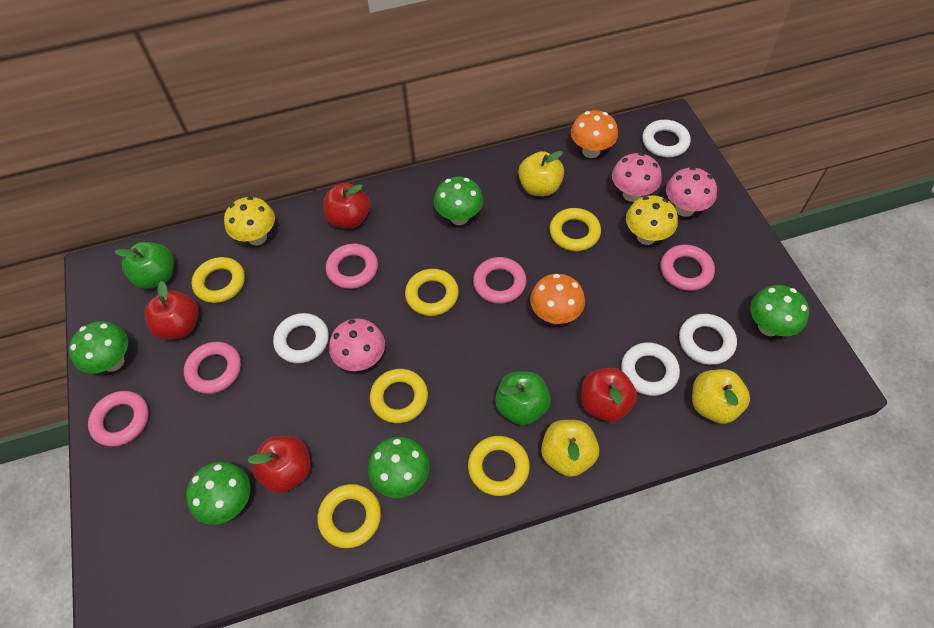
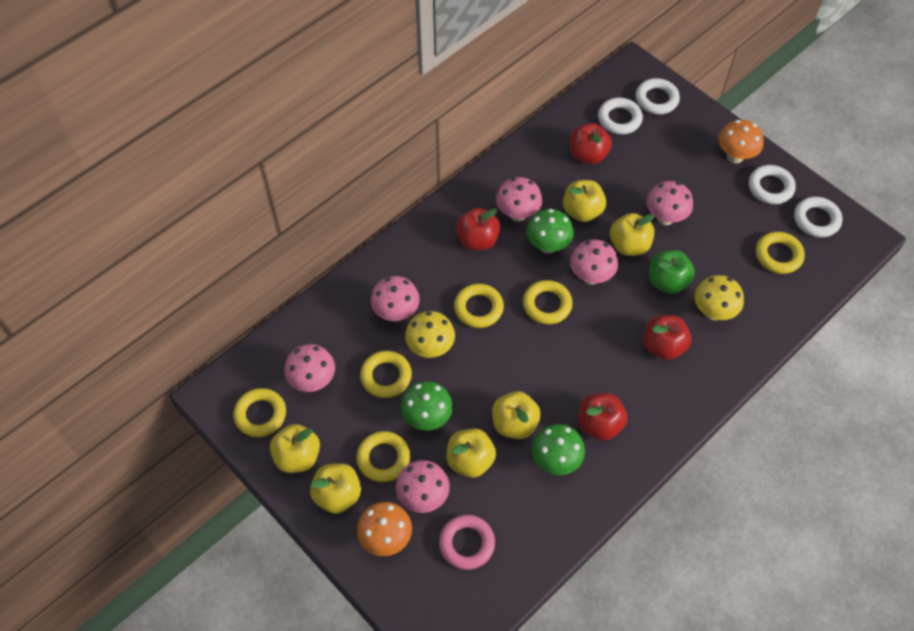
green apple: [115,242,174,289] [495,371,551,425] = 2 -> [649,250,695,294] = 1
green mushroom: [69,321,128,373] [186,462,250,525] [368,437,430,498] [434,177,483,225] [750,285,809,336] = 5 -> [401,381,453,430] [526,209,574,254] [532,424,585,475] = 3
pink mushroom: [329,318,385,371] [612,153,662,202] [666,167,717,217] = 3 -> [284,344,335,392] [371,276,420,321] [396,460,450,513] [496,177,542,222] [570,239,618,284] [647,181,693,225] = 6
pink ring: [88,391,149,447] [184,342,241,394] [326,243,378,289] [473,257,526,304] [661,244,715,291] = 5 -> [439,515,495,570] = 1
yellow apple: [518,151,564,196] [541,420,599,477] [692,369,750,424] = 3 -> [270,424,320,473] [310,463,361,514] [446,428,496,478] [492,391,541,439] [563,180,607,222] [610,213,654,256] = 6

